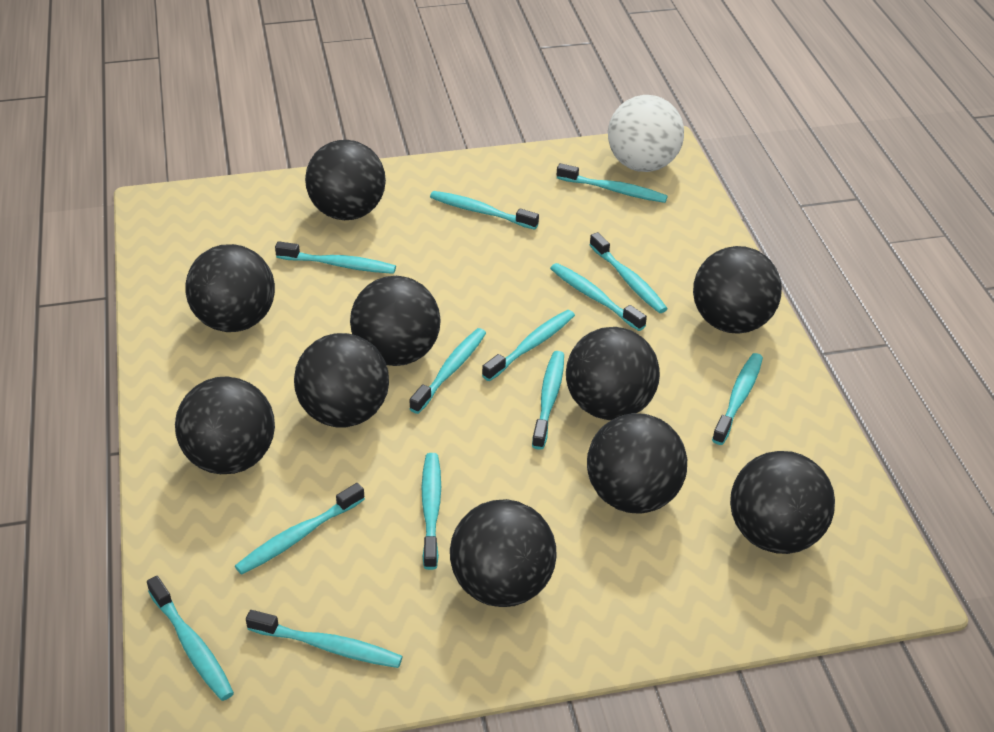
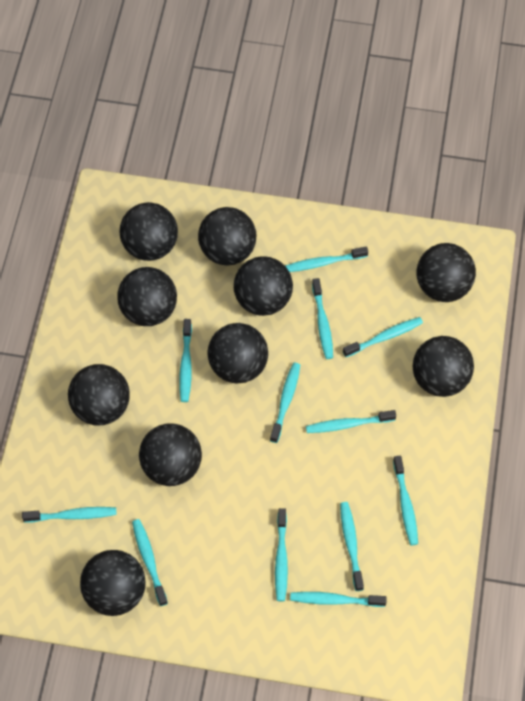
turquoise toothbrush: [147,576,234,701] [235,483,365,575] [246,610,403,668] [275,241,396,274] [409,328,486,414] [421,453,441,570] [430,191,539,230] [482,310,575,381] [532,351,564,450] [550,263,647,331] [557,163,668,203] [590,232,668,313] [712,353,763,445] = 13 -> [22,507,117,523] [132,519,168,606] [179,319,192,402] [270,363,300,443] [275,508,288,601] [285,247,368,272] [290,592,387,607] [306,410,396,433] [312,278,333,359] [340,502,364,591] [343,317,423,357] [393,456,418,545] = 12
white ball: [608,95,684,172] = 1 -> none = 0

